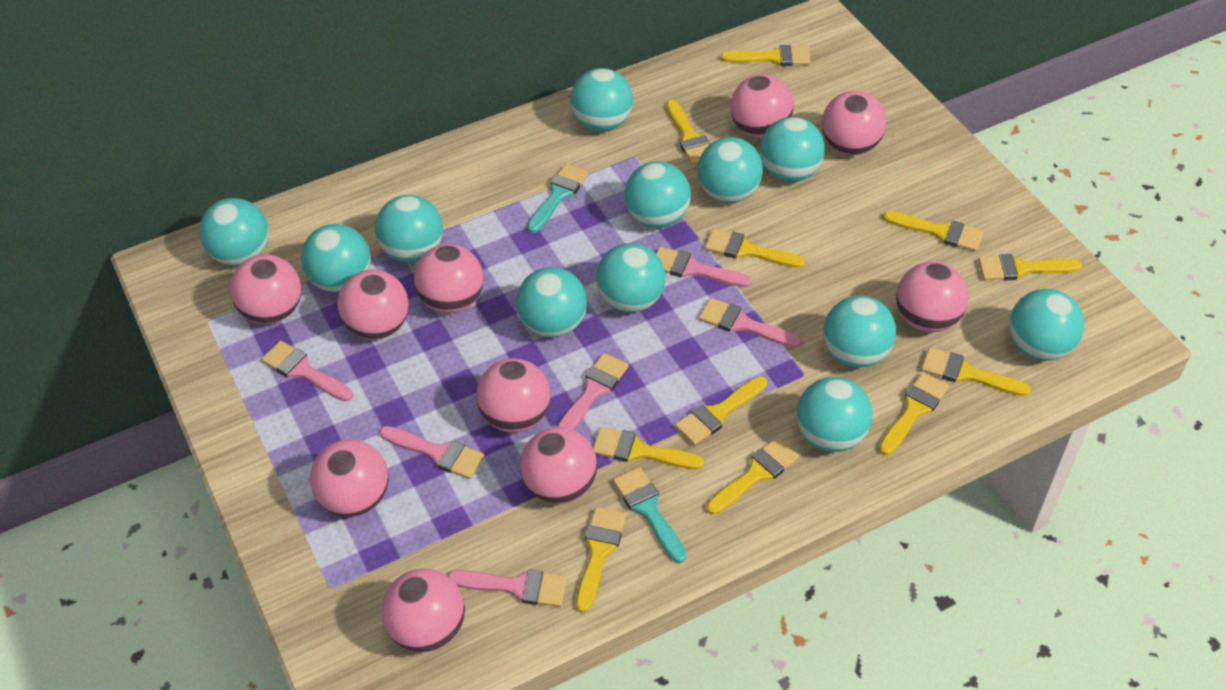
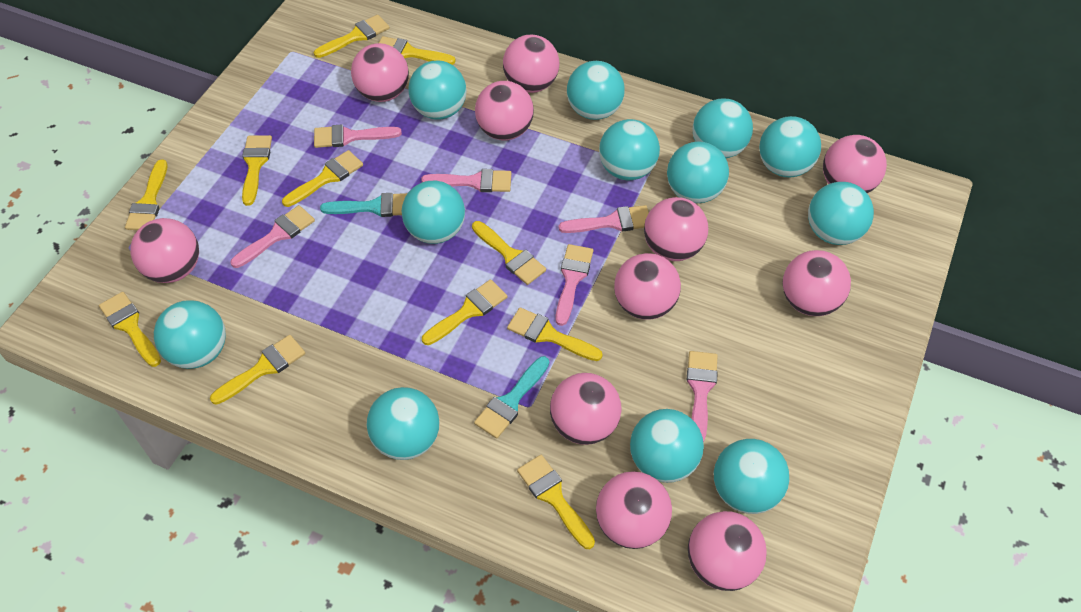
pink ball: [230,254,302,324] [310,439,389,517] [337,269,409,340] [382,569,465,653] [414,244,484,314] [476,358,551,432] [520,427,597,504] [730,74,793,138] [822,91,886,155] [896,262,969,332] = 10 -> [130,218,199,283] [351,43,409,102] [475,81,534,140] [503,35,559,93] [550,373,622,445] [596,471,672,549] [614,253,681,320] [644,197,708,261] [688,511,767,591] [783,250,851,316] [823,135,887,193] = 11

